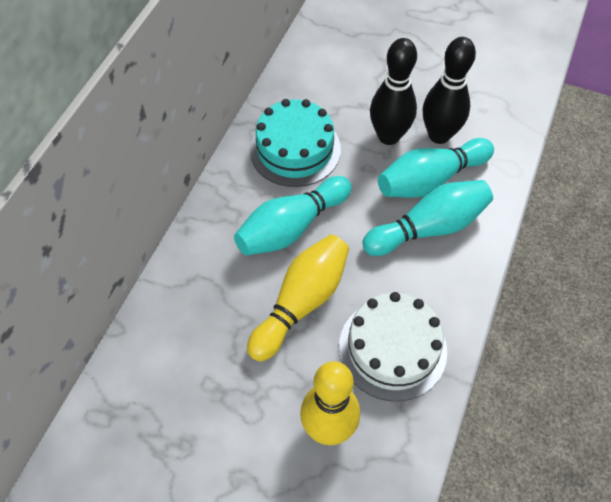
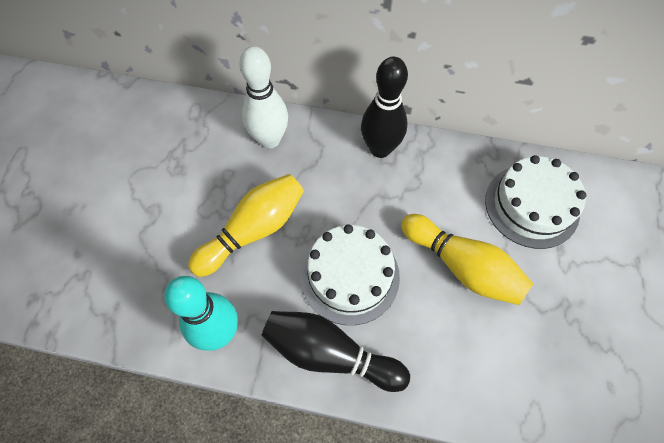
turquoise bowling pin: [234,176,352,256] [362,180,493,256] [378,138,494,198] = 3 -> [164,276,238,351] = 1
turquoise cake: [250,99,341,187] = 1 -> none = 0
white bowling pin: none = 0 -> [239,46,288,149] = 1
white cake: [339,292,447,401] = 1 -> [300,224,400,325] [485,155,586,249] = 2

